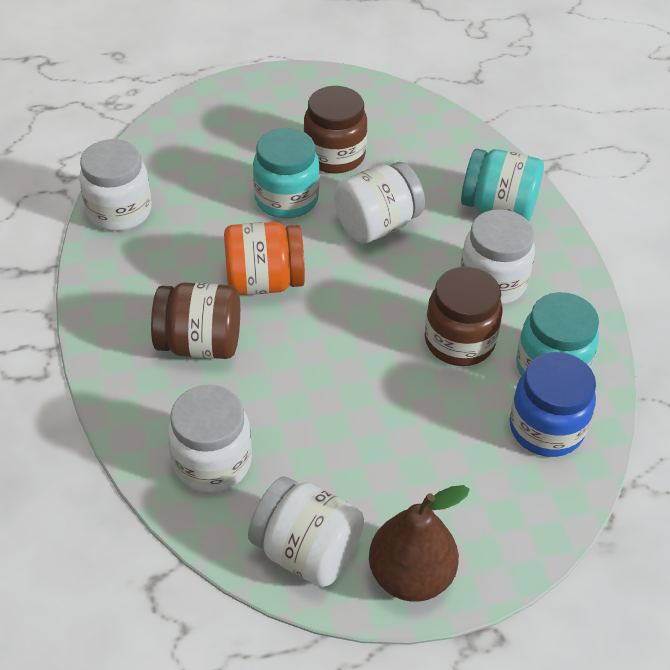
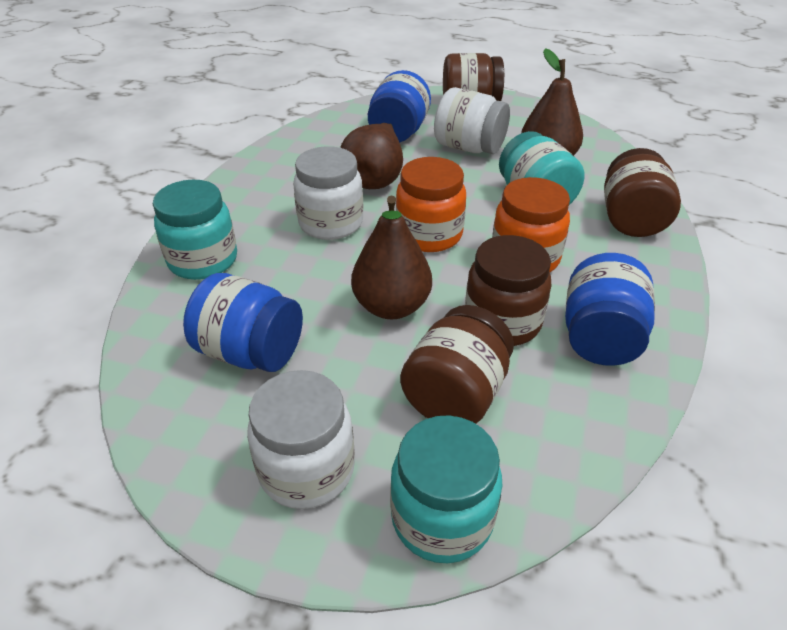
blue jar: [509,352,596,457] = 1 -> [183,273,303,372] [368,70,431,143] [565,253,655,366] = 3
brown jar: [151,282,240,359] [304,86,367,173] [425,267,503,366] = 3 -> [400,305,514,424] [443,53,504,101] [465,235,551,346] [604,148,681,237] = 4
brown pear: [369,485,470,602] = 1 -> [340,123,403,189] [351,196,432,319] [521,48,583,155] = 3
orange jar: [224,222,305,295] = 1 -> [396,157,466,252] [492,177,570,272] = 2
white jar: [79,139,152,231] [168,385,252,493] [248,476,364,587] [334,162,425,243] [460,209,535,305] = 5 -> [247,370,355,509] [293,146,364,240] [434,87,510,154] = 3

